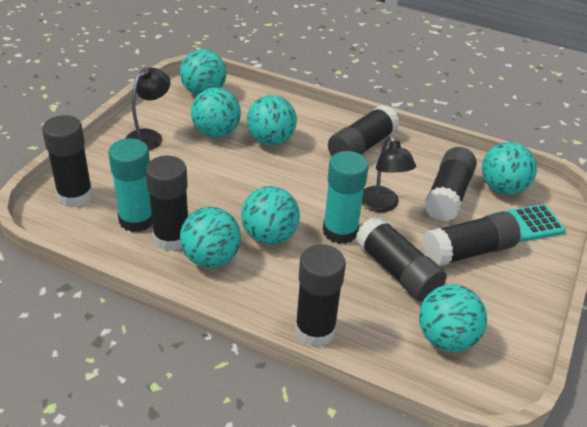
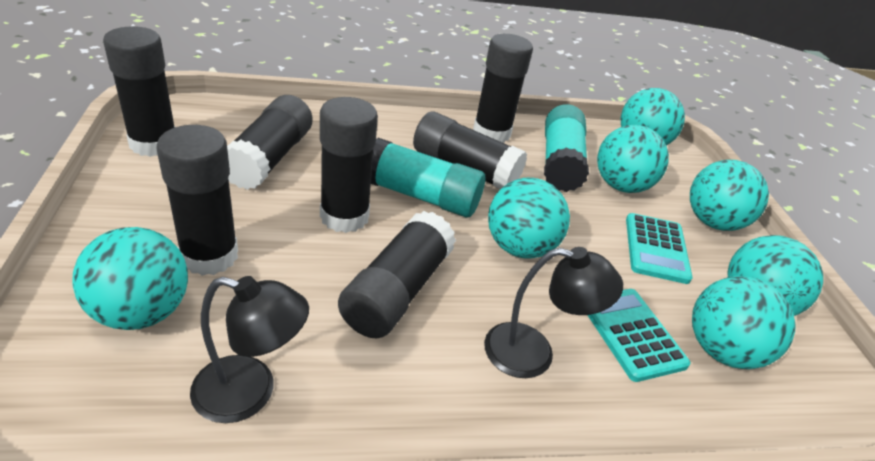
turquoise calculator: [491,204,566,242] = 1 -> [587,289,691,382] [626,213,693,284] = 2

